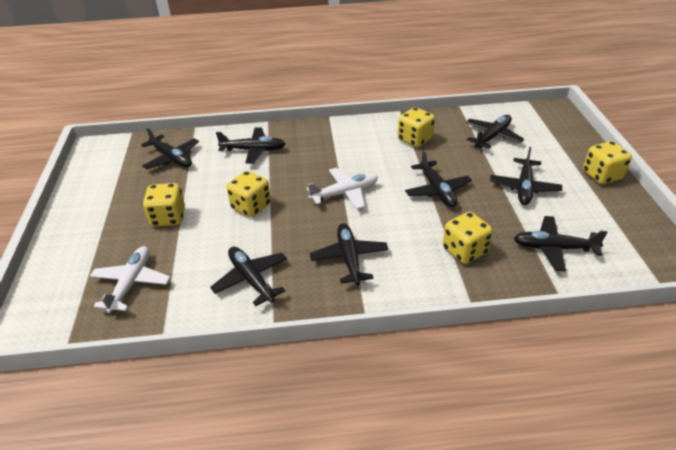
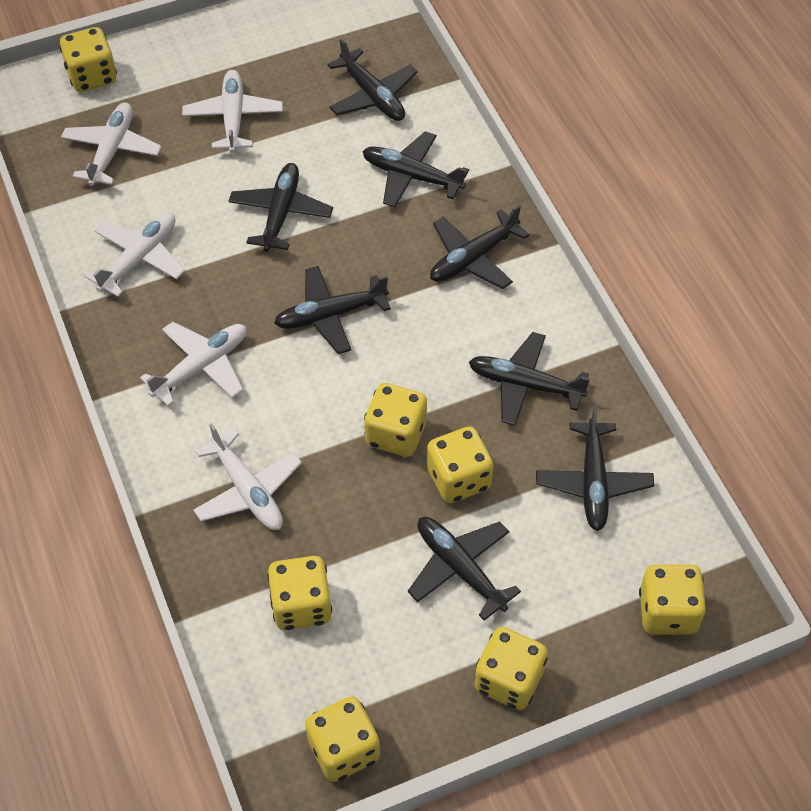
white plane: [90,246,170,313] [307,168,378,209] = 2 -> [61,103,162,186] [85,213,185,297] [140,322,246,406] [182,70,283,153] [193,423,302,530] = 5
yellow dice: [143,183,185,226] [226,171,271,217] [398,107,435,147] [443,212,493,264] [583,141,632,184] = 5 -> [59,27,117,92] [267,556,332,630] [305,696,380,782] [364,383,427,457] [427,427,493,503] [475,627,548,710] [639,564,707,635] = 7

